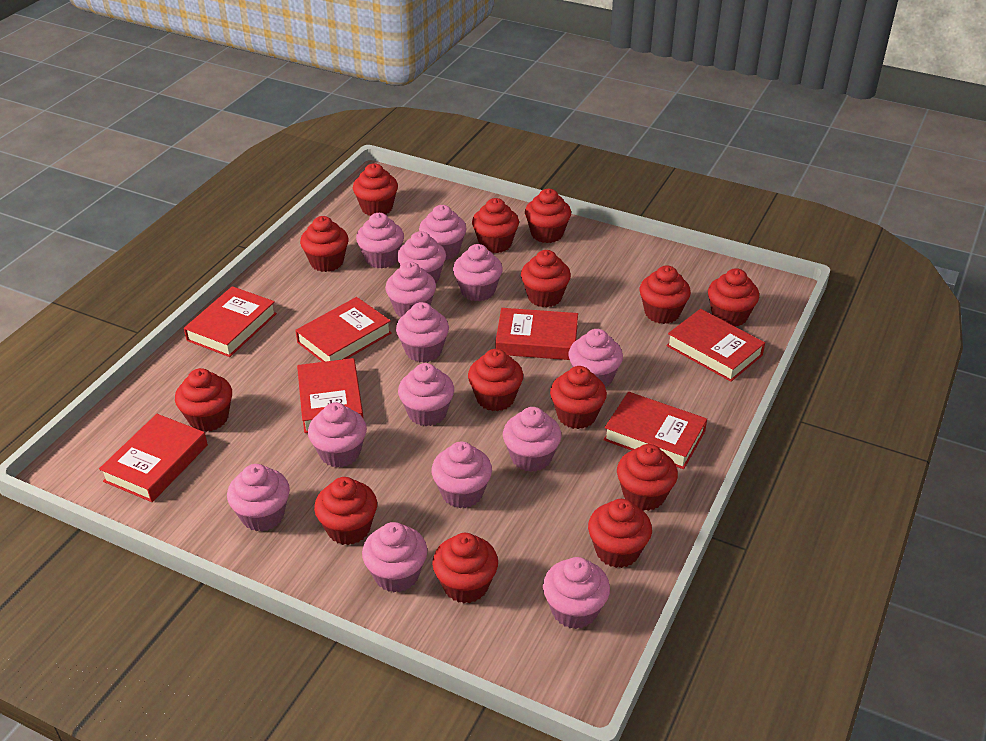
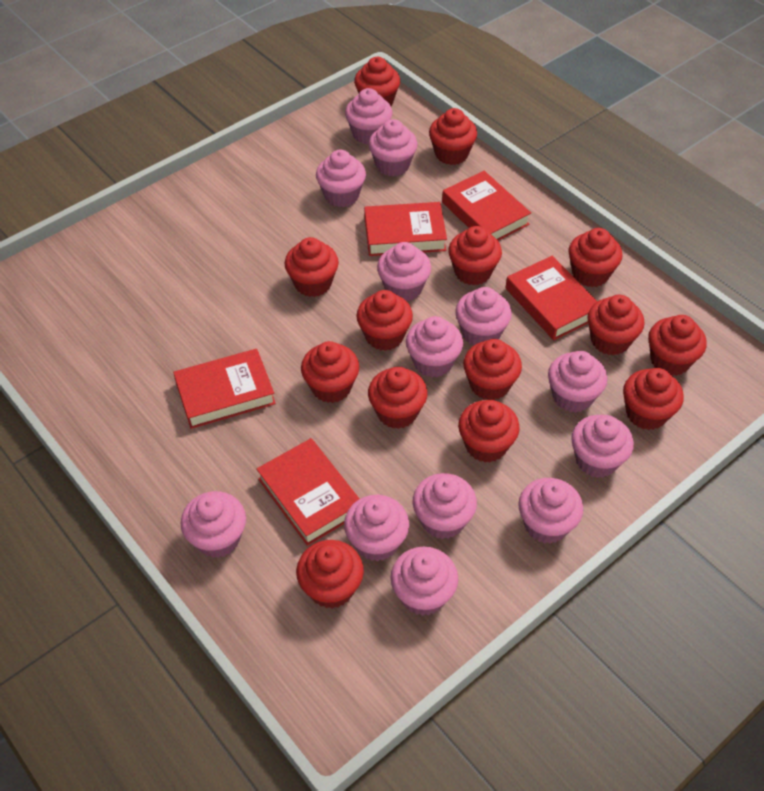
pink cupcake: [227,464,290,532] [308,402,367,467] [356,213,404,268] [362,522,427,592] [385,262,436,317] [396,302,449,363] [397,231,446,283] [398,363,454,426] [419,205,466,260] [431,442,492,508] [453,244,503,301] [503,407,562,472] [543,557,610,629] [569,329,623,388] = 14 -> [181,491,246,558] [316,150,366,207] [344,495,409,562] [345,88,392,144] [369,119,417,176] [377,242,431,301] [390,547,458,616] [406,316,463,378] [413,473,477,539] [455,287,512,346] [518,478,583,544] [548,351,607,413] [571,415,634,478] = 13
red book: [99,414,208,502] [184,286,277,357] [295,297,392,362] [297,358,364,433] [495,308,578,360] [604,392,707,469] [666,309,765,382] = 7 -> [173,349,276,429] [256,438,360,546] [364,202,447,256] [442,171,531,241] [506,256,598,340] = 5

